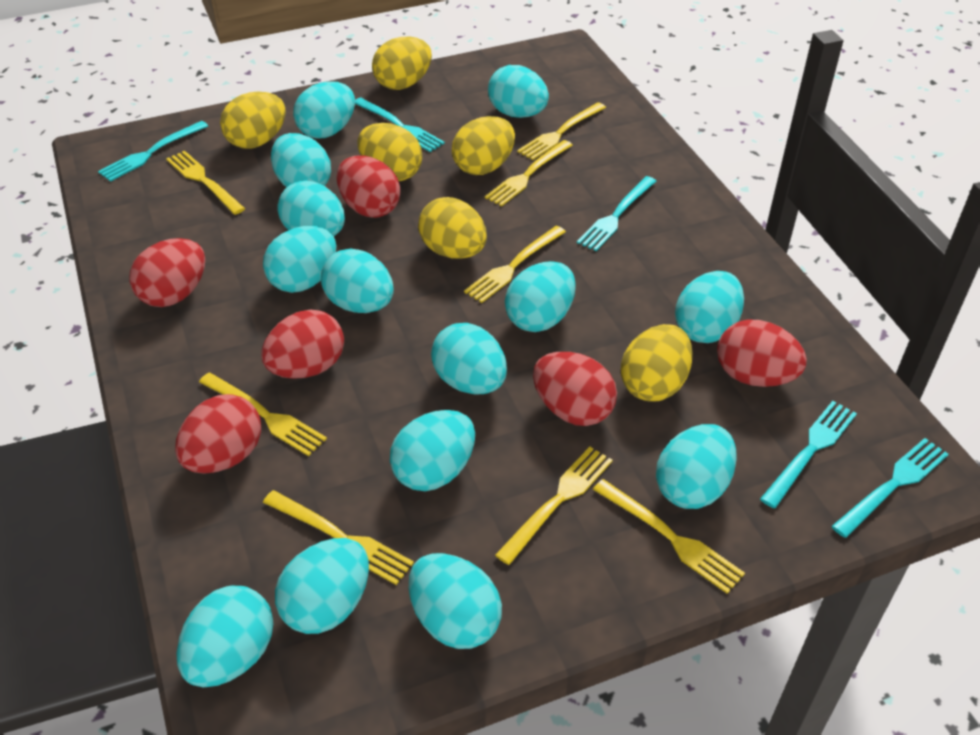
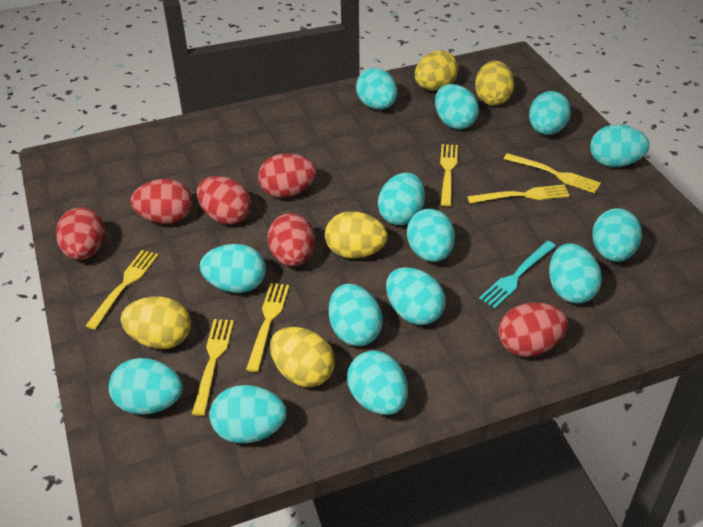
turquoise fork: [98,121,208,182] [355,98,445,152] [577,176,657,251] [760,401,857,508] [831,438,949,538] = 5 -> [479,241,556,308] = 1
yellow egg: [220,92,286,149] [357,123,422,181] [372,37,432,90] [418,197,487,259] [452,116,515,175] [621,324,693,402] = 6 -> [121,296,191,349] [270,327,335,387] [325,211,388,259] [415,51,458,90] [475,61,514,106] = 5
yellow fork: [166,151,245,215] [199,373,327,456] [263,490,414,585] [464,226,566,303] [485,140,573,206] [495,447,613,565] [517,102,606,160] [593,479,745,594] = 8 -> [85,250,159,329] [192,319,234,416] [246,283,289,372] [440,144,458,207] [467,185,570,203] [504,153,601,193] = 6

